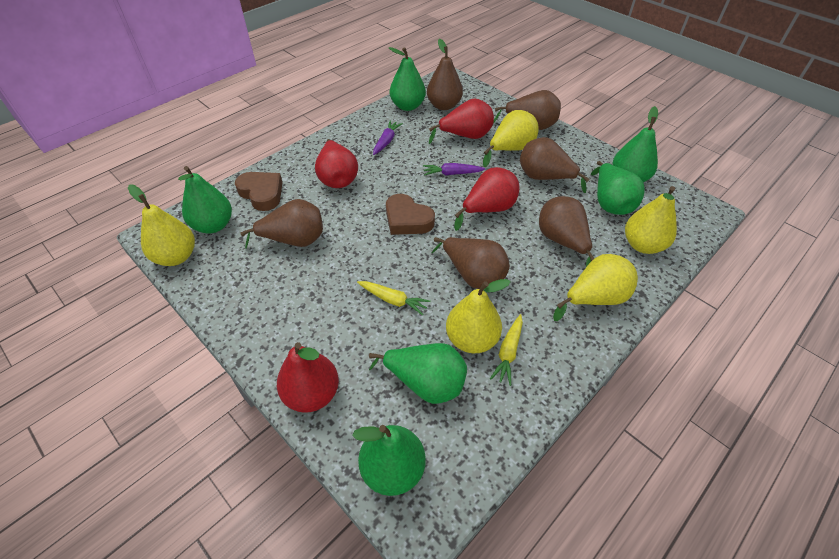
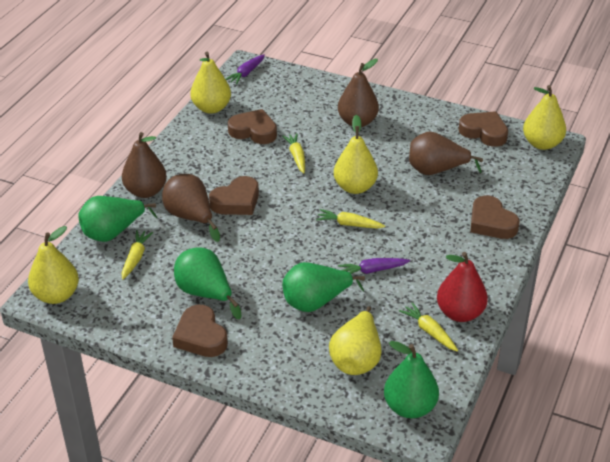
brown heart: [235,172,282,211] [386,194,435,235] = 2 -> [172,305,228,357] [209,176,259,215] [228,109,277,144] [459,111,508,147] [470,195,520,239] = 5
brown pear: [240,199,323,249] [427,39,463,110] [432,237,510,289] [494,90,561,130] [520,137,590,193] [539,196,594,267] = 6 -> [122,132,167,198] [162,174,220,242] [338,59,379,127] [409,132,483,175] = 4
green pear: [178,166,232,234] [352,425,426,496] [369,343,467,404] [389,47,426,111] [591,161,645,215] [613,106,658,183] = 6 -> [78,196,157,242] [174,248,242,319] [283,262,365,312] [384,341,439,418] = 4
red pear: [277,342,339,413] [315,139,358,188] [429,98,494,144] [454,167,520,231] = 4 -> [437,252,488,322] = 1
yellow carrot: [357,281,430,316] [490,314,523,386] = 2 -> [122,230,153,280] [282,133,305,173] [316,209,385,228] [399,302,458,352] = 4

